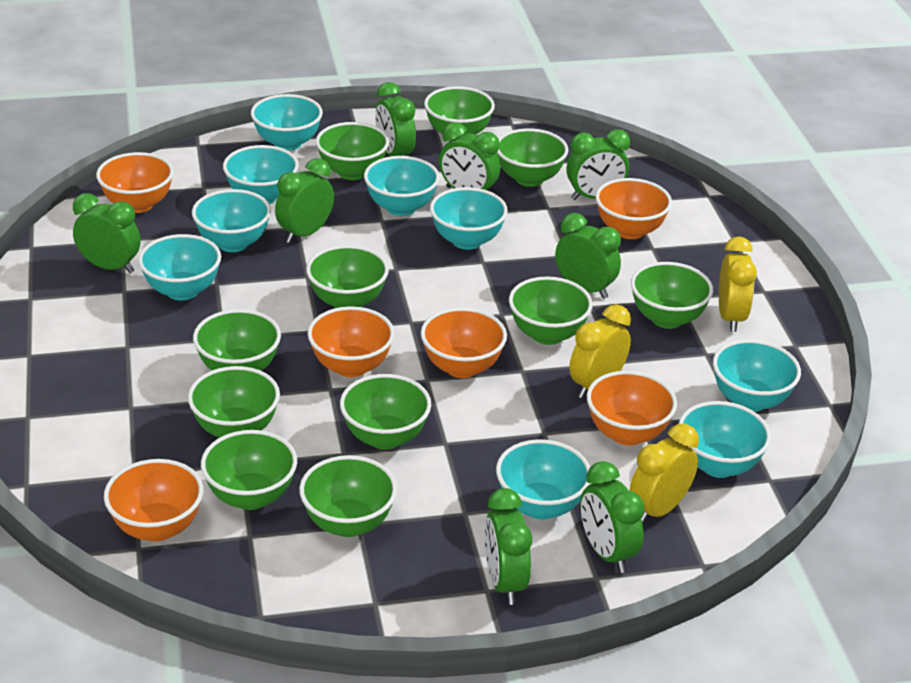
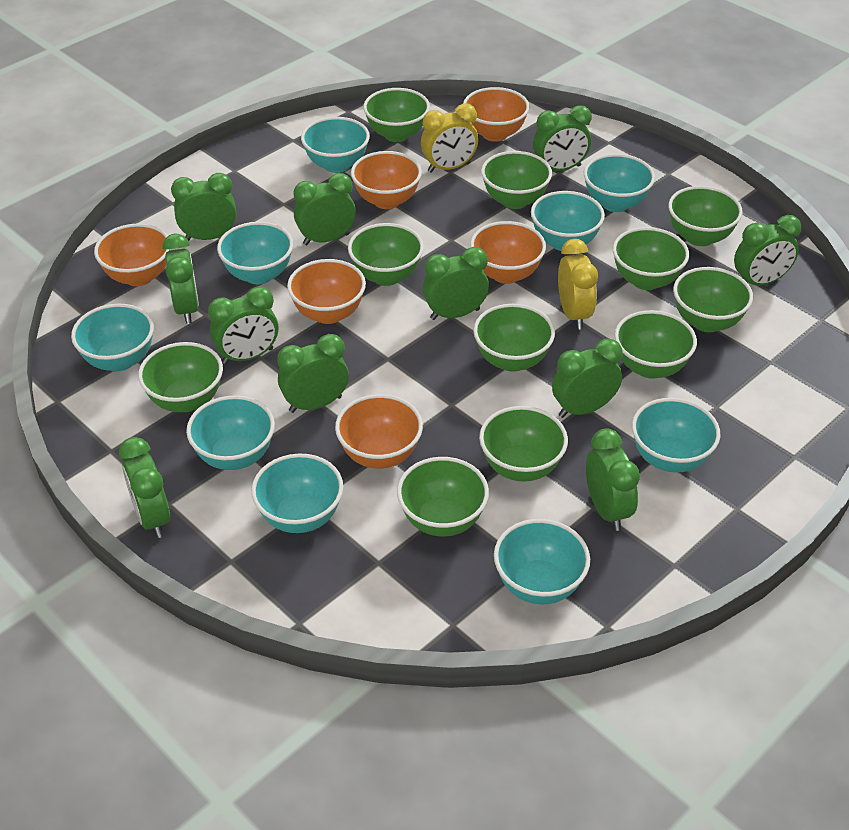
green clock: [73,193,141,273] [275,158,334,243] [375,82,416,156] [439,122,501,191] [485,488,532,605] [555,213,621,299] [566,129,630,200] [580,461,645,573] = 8 -> [119,437,170,538] [163,234,199,324] [171,173,236,241] [208,286,278,365] [277,334,349,413] [294,173,356,245] [423,247,489,320] [533,105,592,171] [552,339,623,418] [586,429,640,531] [734,215,802,286] = 11
yellow clock: [569,304,631,399] [630,424,699,524] [719,236,757,332] = 3 -> [421,104,478,173] [558,239,598,330] = 2

